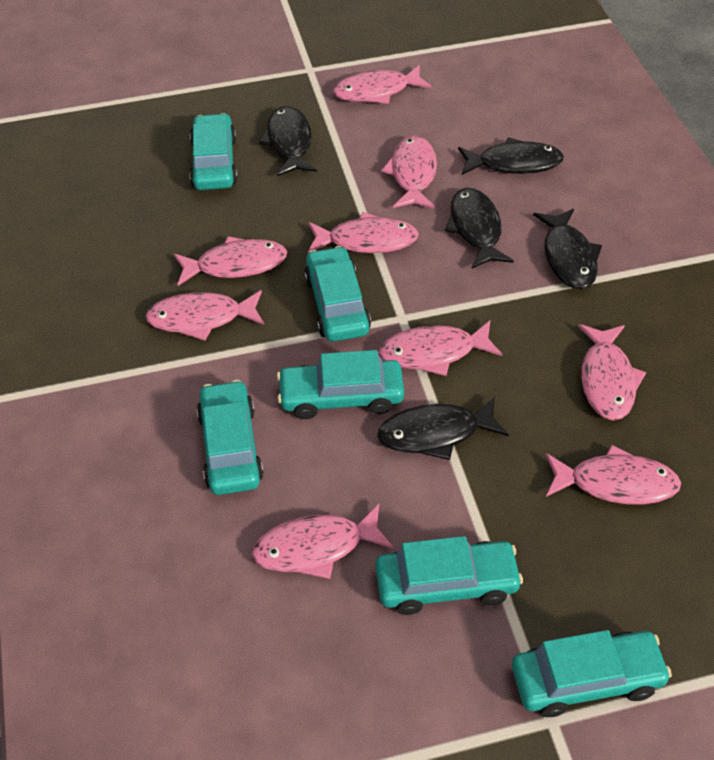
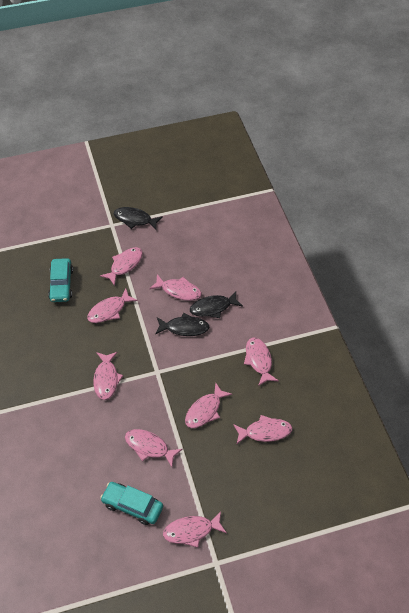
black fish: [259,106,317,176] [377,397,509,460] [445,188,514,269] [458,137,564,175] [533,209,602,290] = 5 -> [114,207,163,231] [155,313,209,336] [190,291,243,318] = 3
turquoise car: [189,113,238,190] [197,380,264,495] [277,350,404,419] [304,246,371,342] [375,536,523,615] [512,630,672,717] = 6 -> [48,258,73,302] [100,482,163,525] = 2

